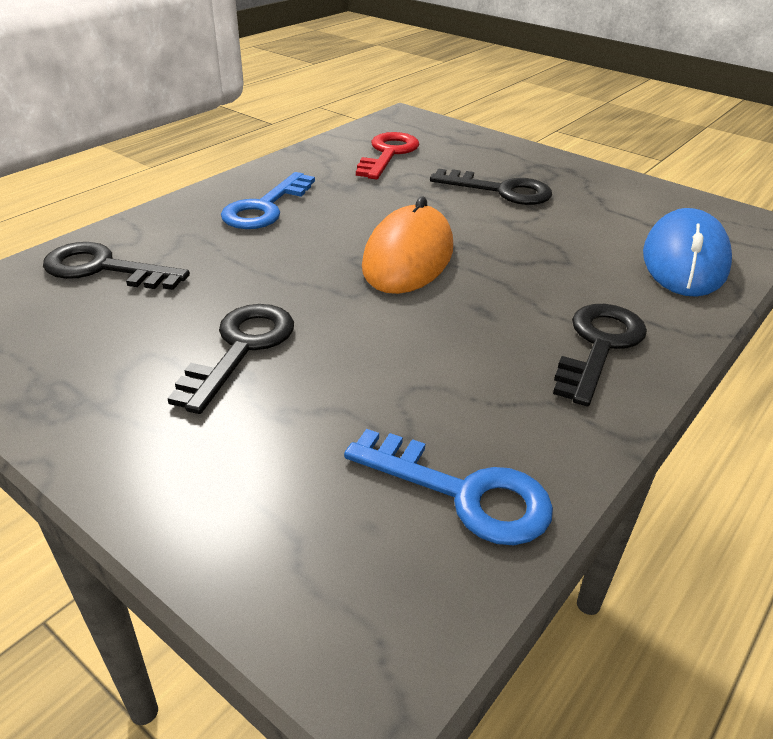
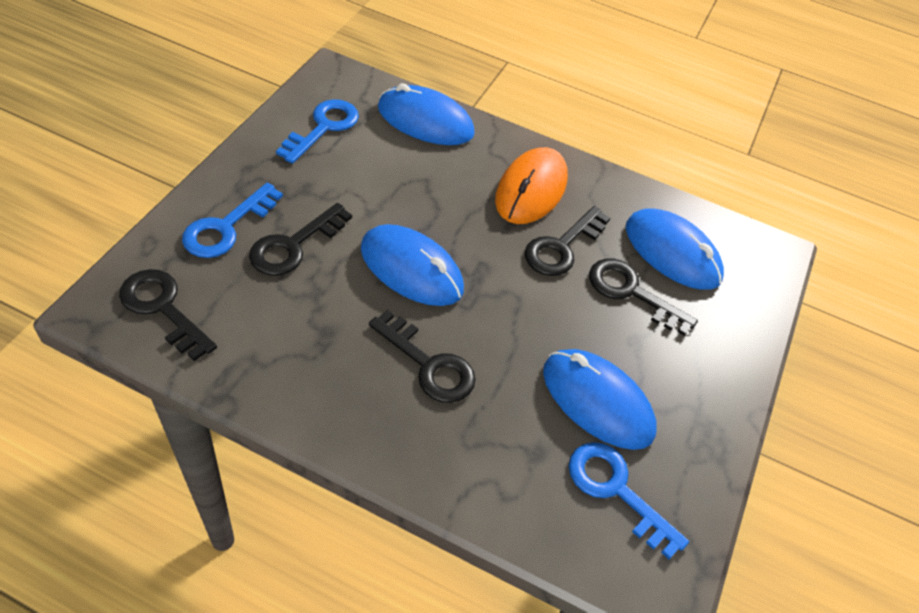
black key: [43,242,190,290] [167,304,294,414] [430,168,552,205] [553,304,647,406] = 4 -> [119,269,217,361] [249,203,352,276] [369,310,476,403] [525,206,610,276] [589,259,698,336] = 5
blue key: [221,172,315,229] [344,429,553,545] = 2 -> [182,182,283,258] [276,99,359,164] [569,442,689,559] = 3
blue mouse: [643,208,732,297] = 1 -> [361,224,464,306] [378,83,475,145] [543,349,657,450] [626,208,724,290] = 4
red key: [356,132,419,179] = 1 -> none = 0

